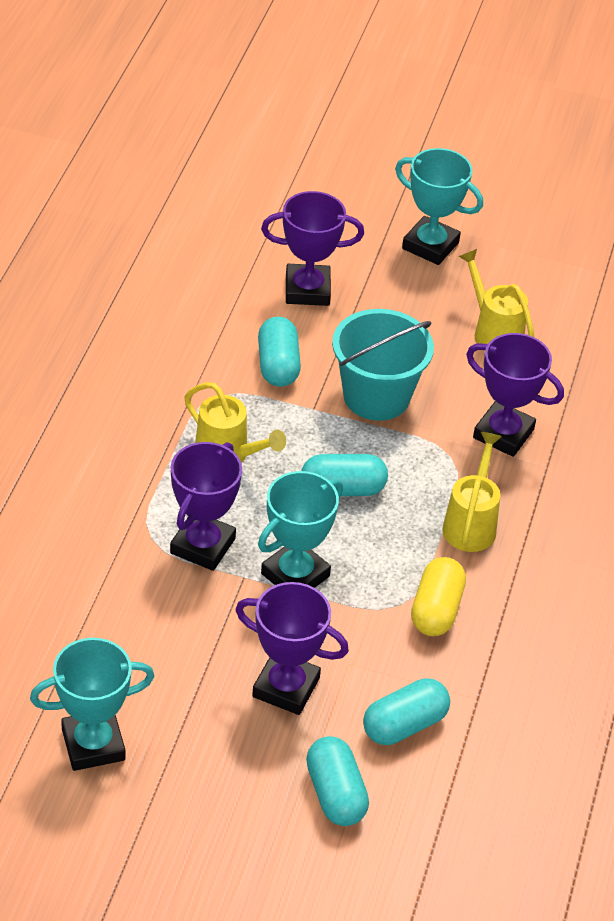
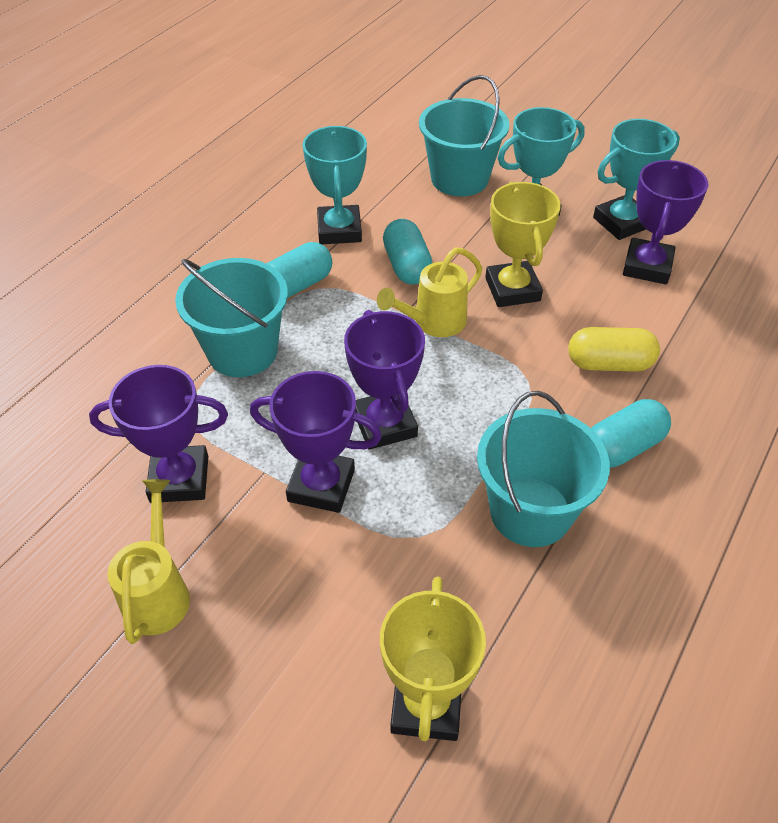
turquoise bucket: [332,309,434,421] = 1 -> [175,258,288,377] [419,75,509,197] [477,391,610,547] = 3
turquoise capsule: [258,317,301,387] [302,454,388,496] [306,736,369,826] [363,678,450,745] = 4 -> [267,242,332,298] [383,219,432,285] [591,399,671,468] = 3
yellow trophy: none = 0 -> [380,577,486,741] [485,182,561,307] = 2
yellow watering can: [184,382,286,463] [442,432,502,552] [458,249,534,351] = 3 -> [107,479,190,644] [377,247,482,337] = 2

